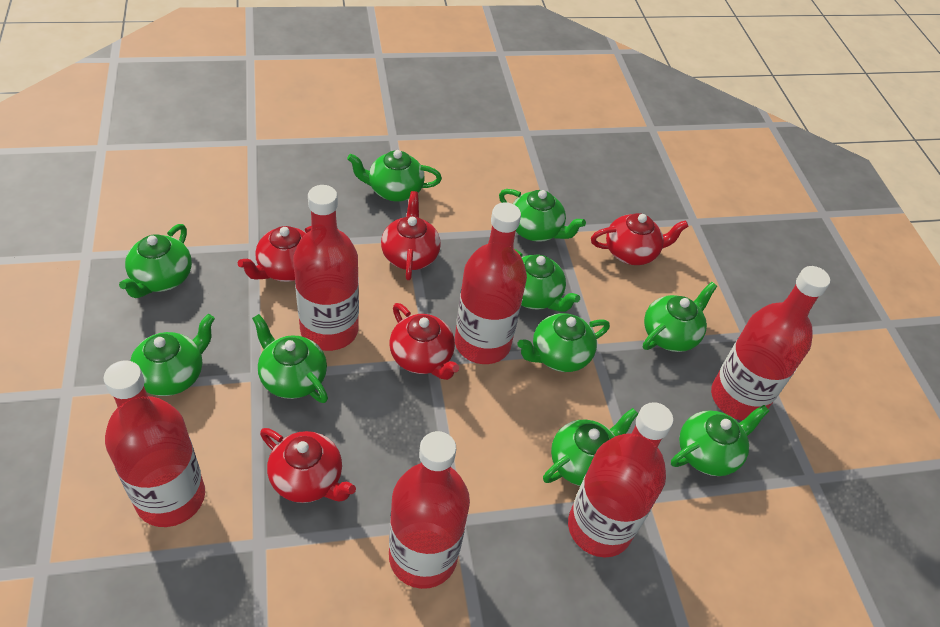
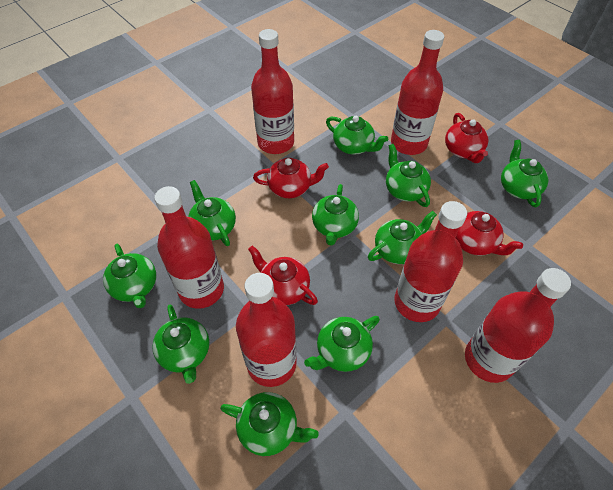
red teapot: [238,225,312,282] [260,428,356,503] [381,191,441,280] [390,303,459,380] [591,213,689,265] = 5 -> [248,245,318,305] [253,158,329,198] [445,113,489,163] [456,211,523,256] = 4

